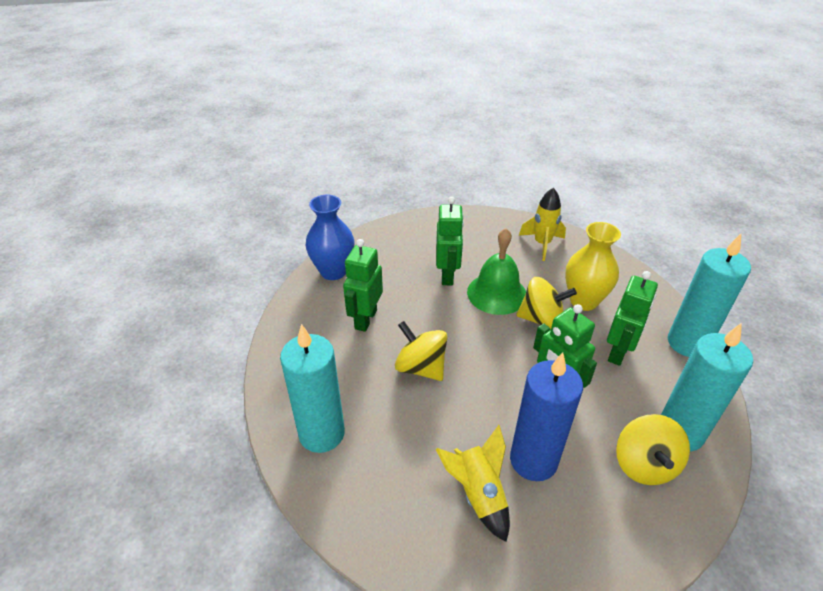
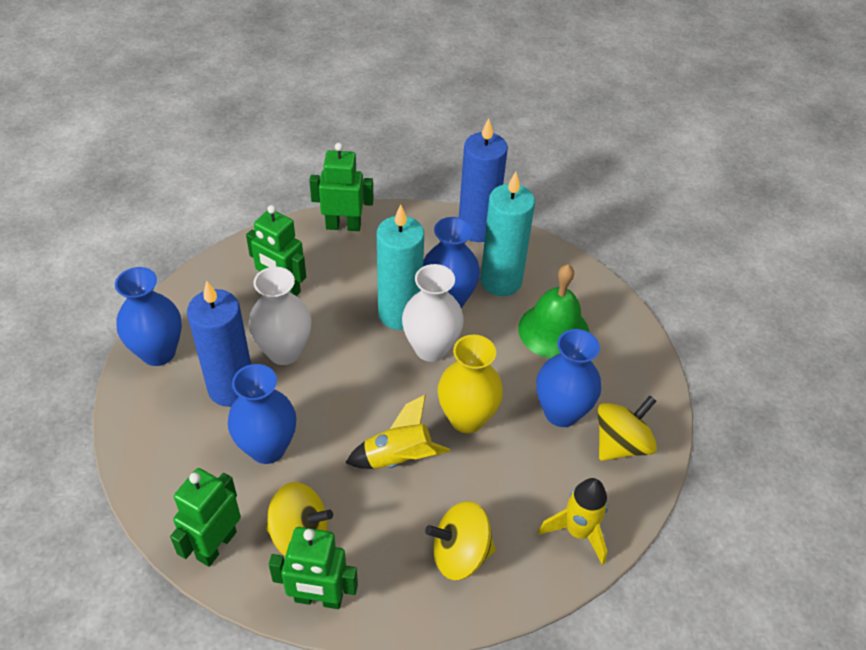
blue candle: [510,352,583,481] = 1 -> [187,281,251,407] [459,118,508,242] = 2
blue vase: [306,195,355,280] = 1 -> [115,267,182,366] [228,364,296,464] [423,217,480,308] [536,329,601,427] = 4
turquoise candle: [280,324,345,453] [661,323,753,452] [668,234,751,357] = 3 -> [377,205,424,330] [480,172,535,296] = 2
white vase: none = 0 -> [248,267,312,365] [402,264,464,362] = 2

